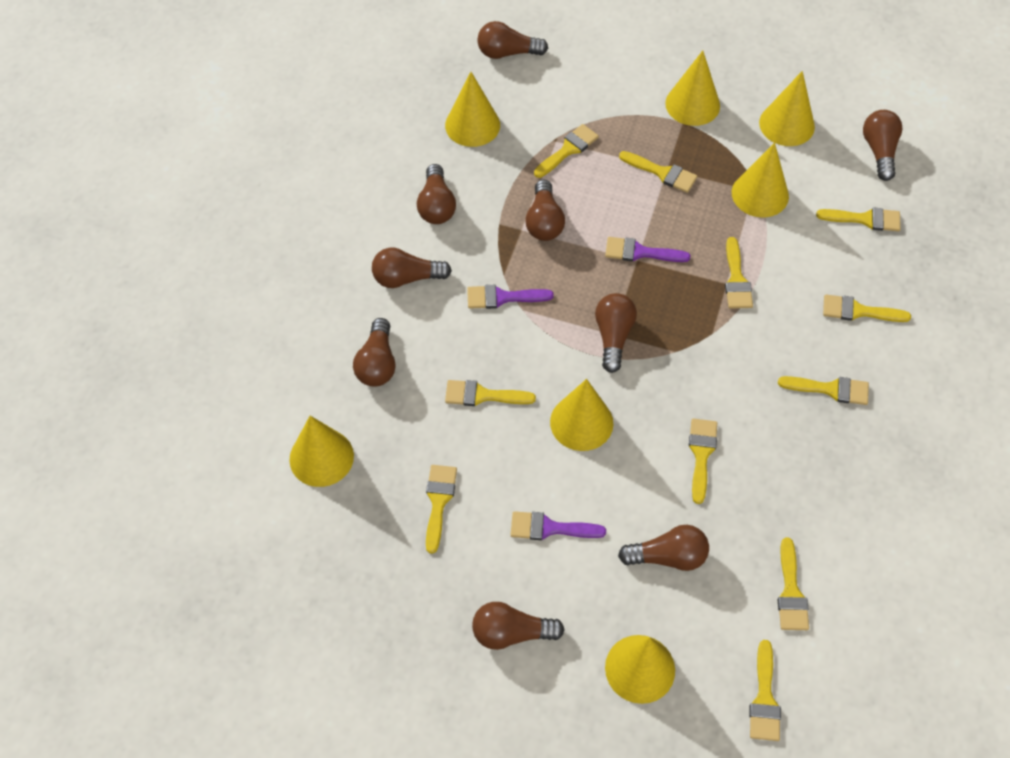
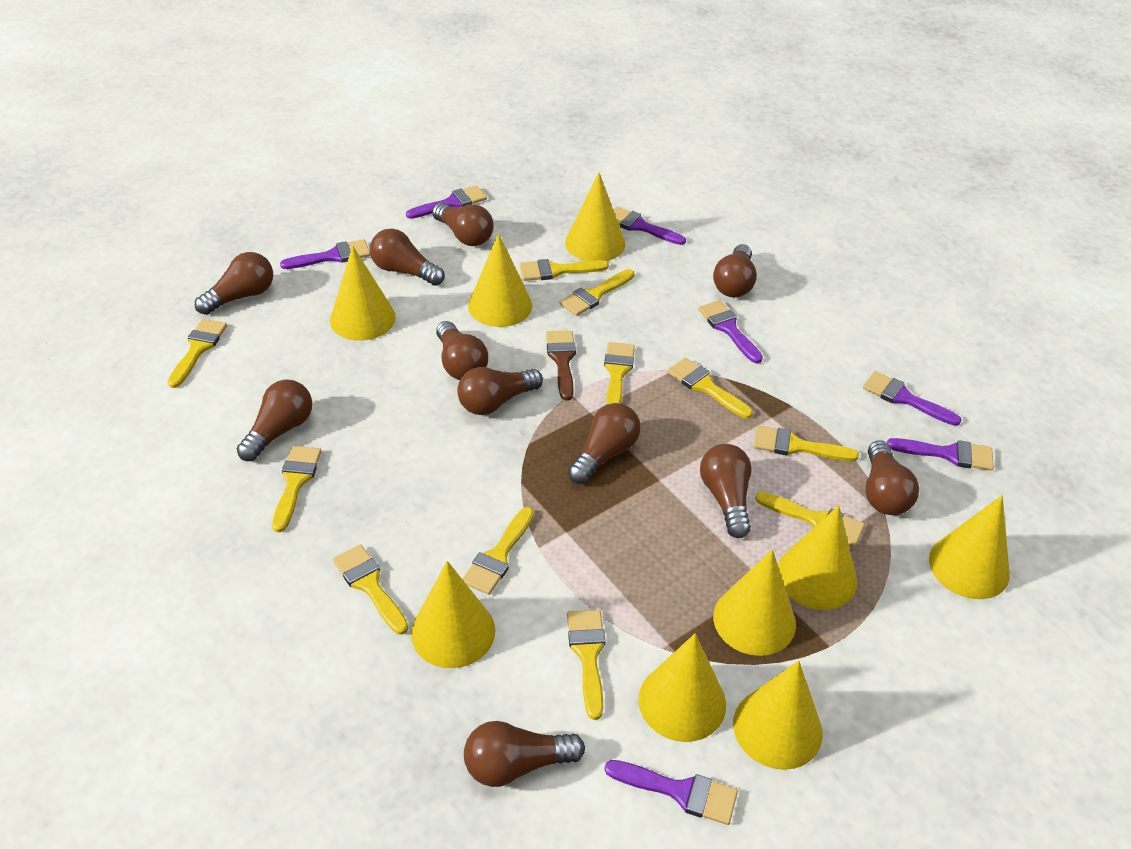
brown brush: none = 0 -> [546,330,576,401] = 1
brown light bulb: [353,318,396,387] [372,248,452,288] [417,164,456,224] [472,602,565,650] [477,21,548,59] [525,180,565,241] [595,293,637,373] [618,525,709,571] [863,110,903,181] = 9 -> [195,252,273,315] [237,380,312,461] [370,229,445,286] [432,203,494,246] [436,321,488,380] [457,367,543,415] [464,721,585,787] [568,403,640,484] [700,444,752,538] [713,244,757,297] [865,440,919,515] = 11
purple brush: [467,285,554,309] [511,511,606,540] [605,237,690,262] = 3 -> [280,239,370,269] [406,185,487,219] [604,760,738,825] [614,207,686,245] [698,300,763,364] [863,371,961,426] [887,438,994,471] = 7
yellow cone: [289,416,354,487] [445,72,500,147] [550,379,614,451] [605,635,675,704] [665,50,720,126] [732,142,789,218] [759,71,815,146] = 7 -> [330,246,396,341] [411,561,495,668] [468,233,532,327] [565,173,625,261] [639,633,726,742] [713,550,796,656] [733,661,823,770] [778,505,857,610] [929,496,1010,599] = 9

